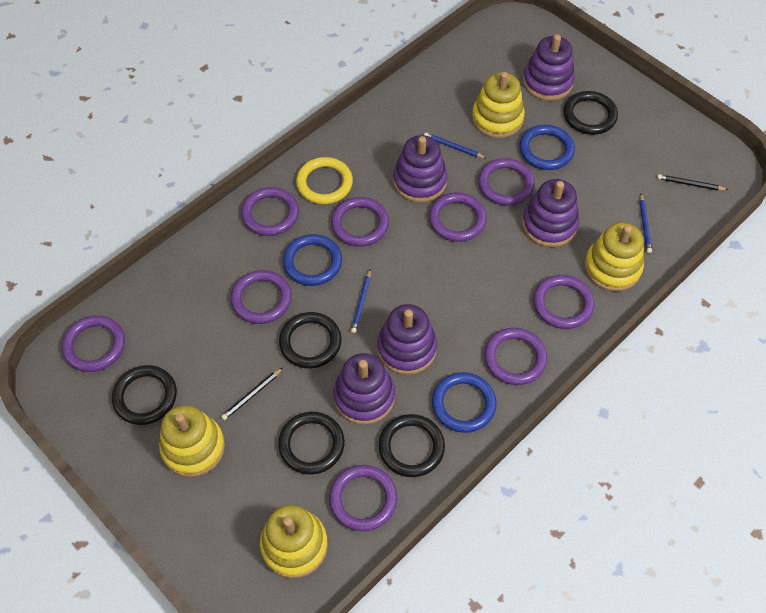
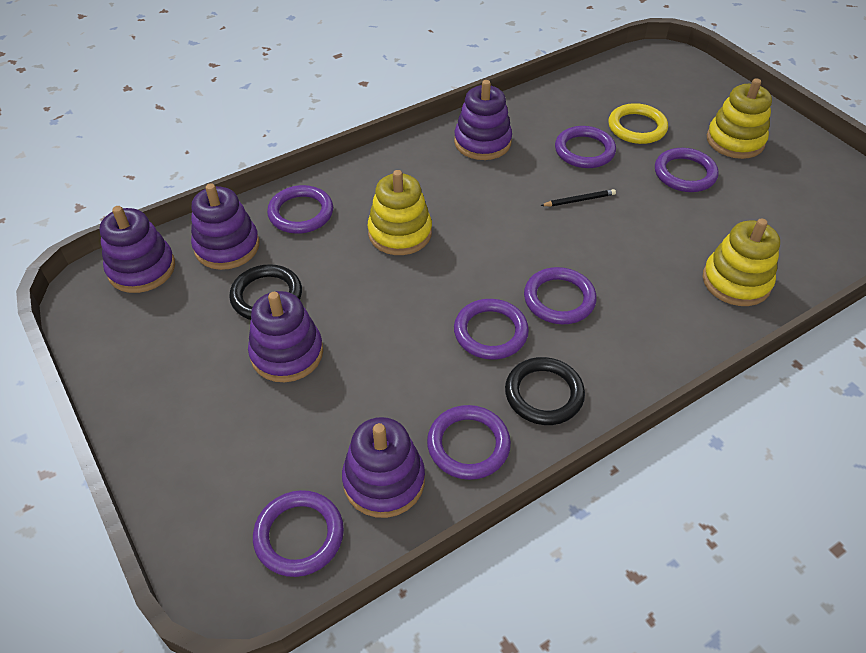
black pencil: [221,368,283,420] [657,174,728,191] = 2 -> [540,189,616,206] = 1
black ring: [112,365,177,425] [278,412,345,475] [279,312,342,369] [379,414,445,477] [563,91,618,135] = 5 -> [229,264,302,320] [505,357,585,425] = 2
blue pencil: [351,269,371,333] [424,132,487,159] [640,194,652,253] = 3 -> none = 0
blue ring: [283,234,342,286] [432,372,497,433] [519,125,575,170] = 3 -> none = 0
purple ring: [62,315,125,372] [231,270,292,324] [241,187,299,236] [329,465,397,531] [331,197,389,247] [429,192,487,242] [478,158,535,206] [484,328,547,385] [533,275,595,329] = 9 -> [253,490,344,577] [267,185,333,234] [427,405,511,480] [454,299,529,359] [524,267,597,324] [555,126,616,168] [655,148,719,192] = 7
yellow stacking toy: [159,405,225,477] [260,505,328,579] [472,72,525,138] [584,222,644,291] = 4 -> [368,170,432,255] [703,218,780,306] [707,78,772,159] = 3

